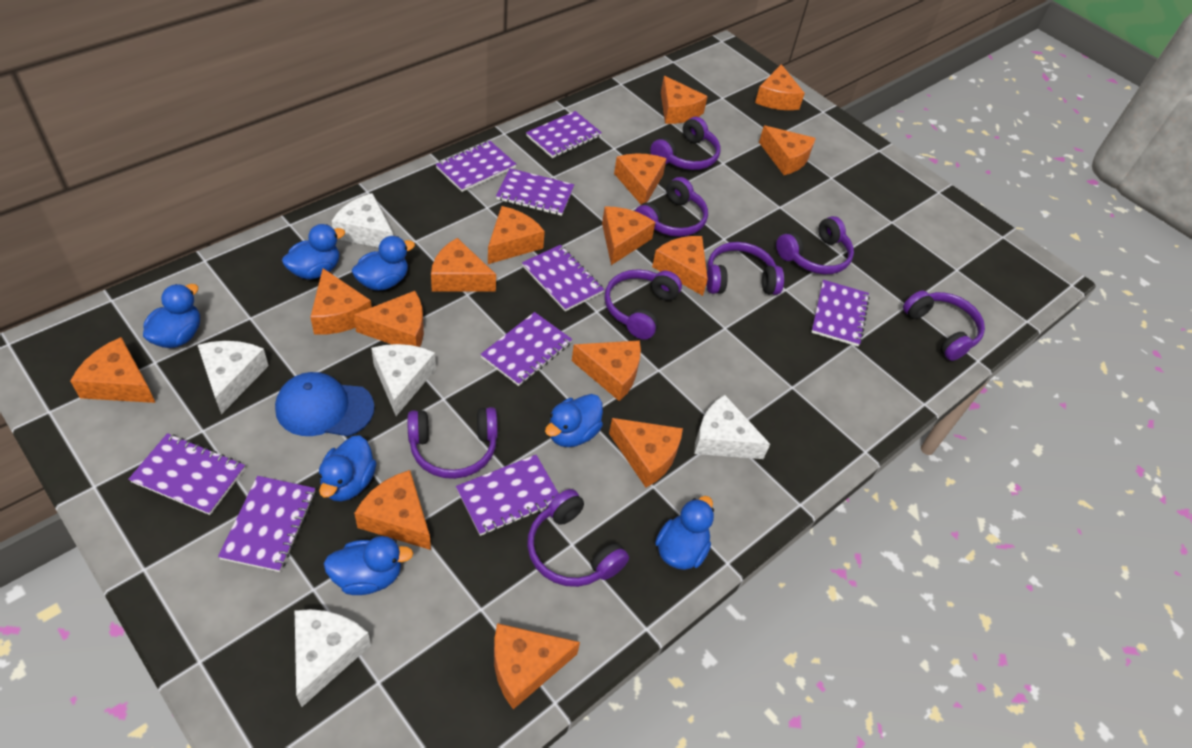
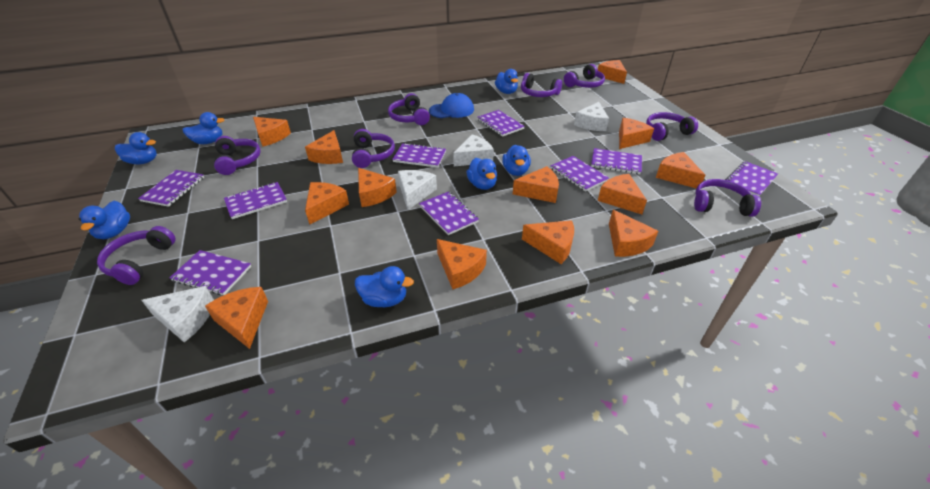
orange cheese: [70,337,156,403] [310,268,372,335] [354,291,424,347] [354,470,431,550] [431,238,496,292] [488,206,545,264] [494,623,580,709] [572,340,641,401] [602,206,655,265] [609,418,683,487] [614,153,667,204] [652,236,708,296] [661,76,708,124] [755,64,805,110] [759,126,816,175] = 15 -> [205,287,268,349] [253,117,291,147] [305,130,343,164] [305,182,349,225] [358,168,397,207] [437,239,487,289] [513,166,559,203] [522,220,574,264] [598,60,627,84] [598,174,647,214] [609,210,658,257] [619,118,654,149] [656,152,706,189] = 13
white cheese: [198,341,269,415] [295,609,371,707] [332,193,393,247] [371,344,436,416] [694,395,770,459] = 5 -> [142,286,214,342] [398,170,437,210] [453,134,494,166] [574,102,609,131] = 4

